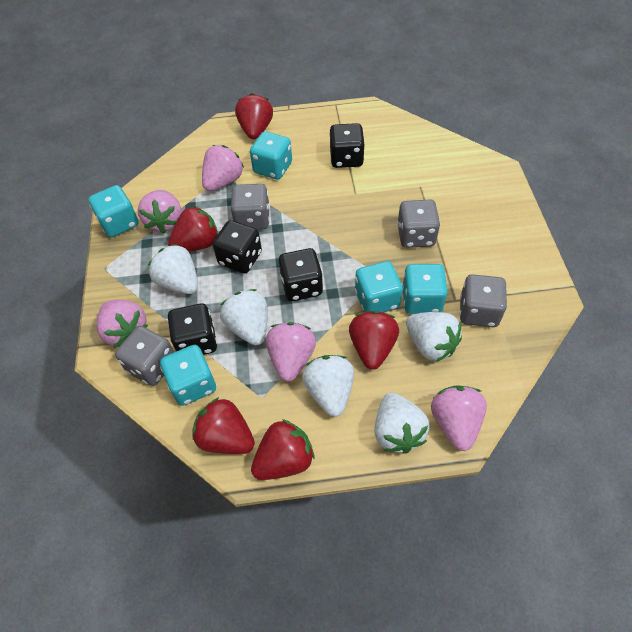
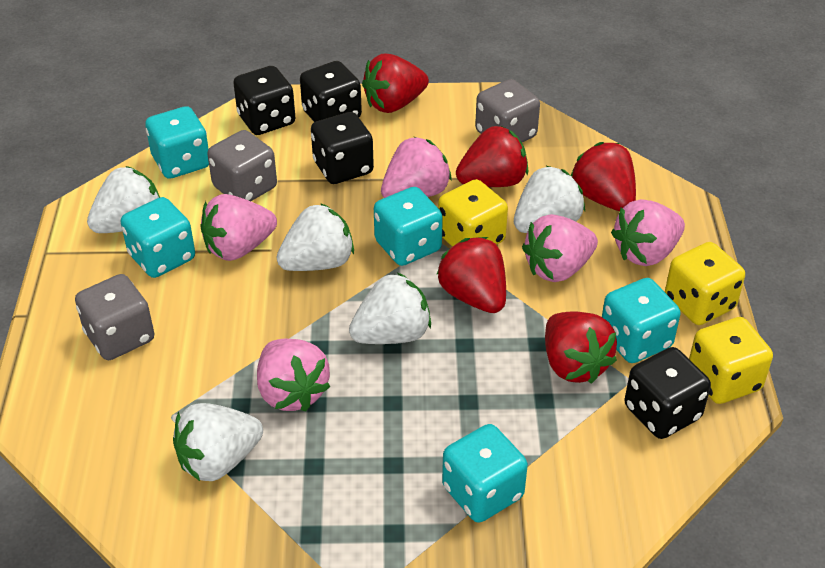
grey dice: [115,326,174,386] [231,184,270,230] [397,200,440,248] [460,274,507,327] = 4 -> [75,274,155,360] [207,130,277,201] [475,79,540,142] = 3
yellow dice: none = 0 -> [438,179,508,247] [665,242,745,325] [689,317,773,404] = 3

